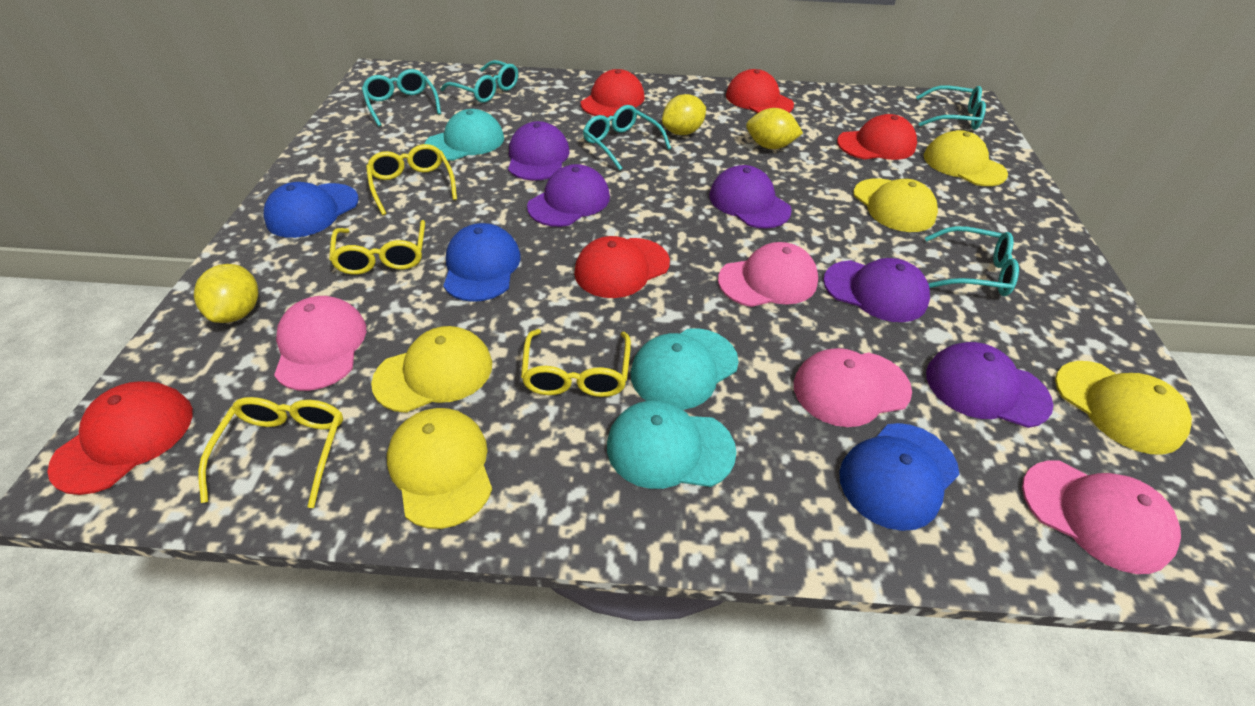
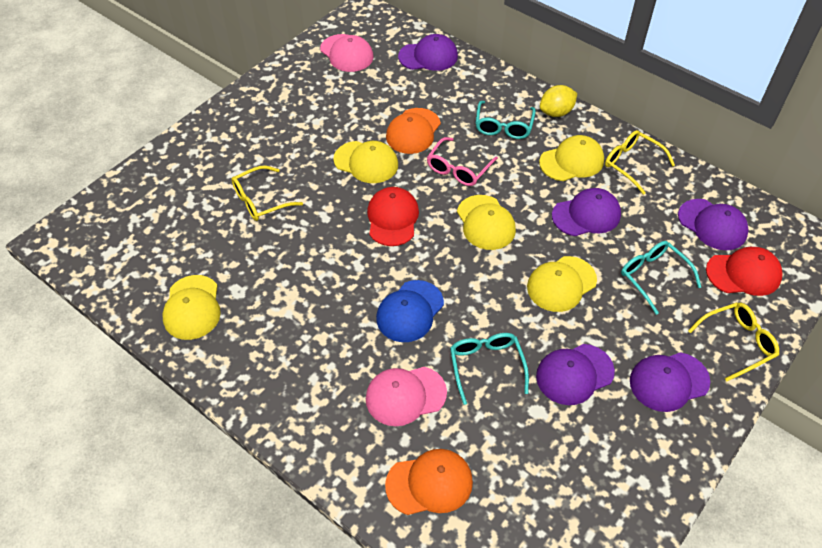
blue cap: [263,182,359,238] [443,223,521,302] [839,423,960,531] = 3 -> [376,280,444,342] = 1
orange cap: none = 0 -> [385,449,473,515] [386,108,441,154] = 2
pink cap: [274,296,366,391] [718,242,818,307] [794,348,912,427] [1022,461,1181,574] = 4 -> [320,34,373,72] [366,367,447,426] = 2
pink glasses: none = 0 -> [427,137,498,186] = 1
red cap: [47,381,193,495] [574,236,670,298] [581,69,645,117] [726,69,794,113] [837,114,917,160] = 5 -> [367,187,419,246] [706,247,783,296] = 2
turquoise cap: [424,109,504,161] [607,401,736,489] [631,328,739,410] = 3 -> none = 0
turquoise glasses: [362,69,441,127] [440,60,518,103] [583,105,671,170] [916,85,986,130] [925,226,1019,296] = 5 -> [450,333,529,405] [475,101,536,139] [621,241,701,315] = 3
yellow glasses: [198,397,343,508] [329,220,425,275] [366,144,457,215] [521,329,631,397] = 4 -> [231,166,303,221] [605,130,675,195] [688,302,779,381] = 3
yellow lemon: [194,264,258,323] [662,94,706,135] [746,108,803,149] = 3 -> [540,85,577,117] = 1

